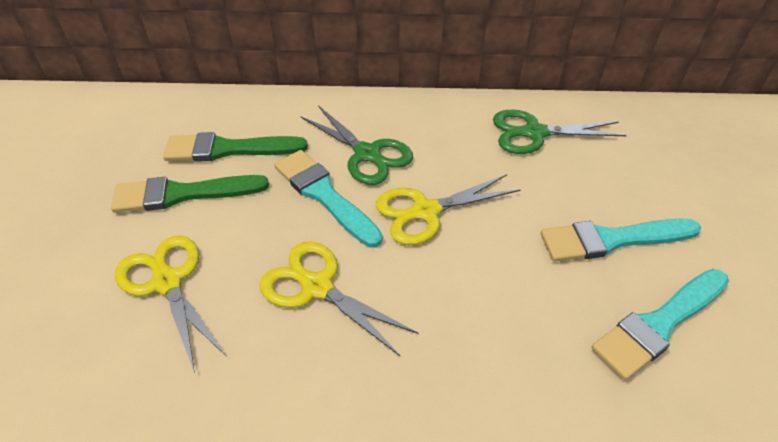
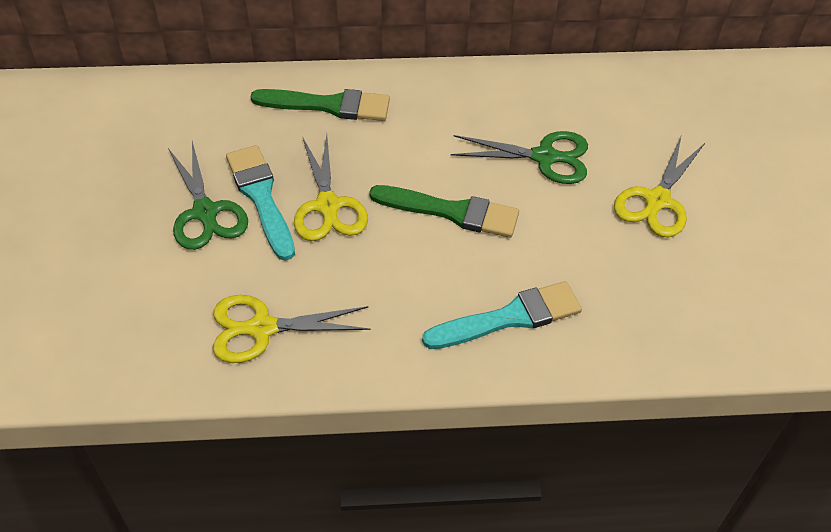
turquoise brush: [274,150,383,248] [541,218,701,262] [591,269,729,380] = 3 -> [226,145,295,261] [422,281,582,349] = 2

